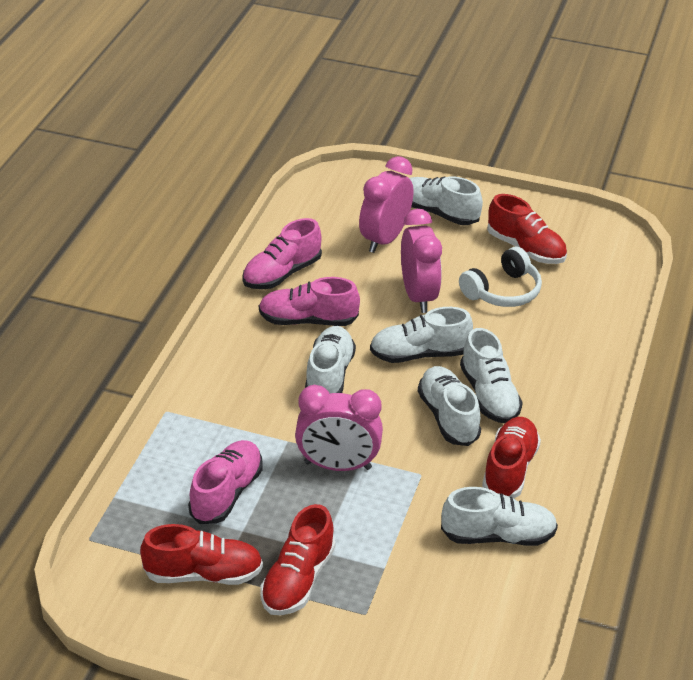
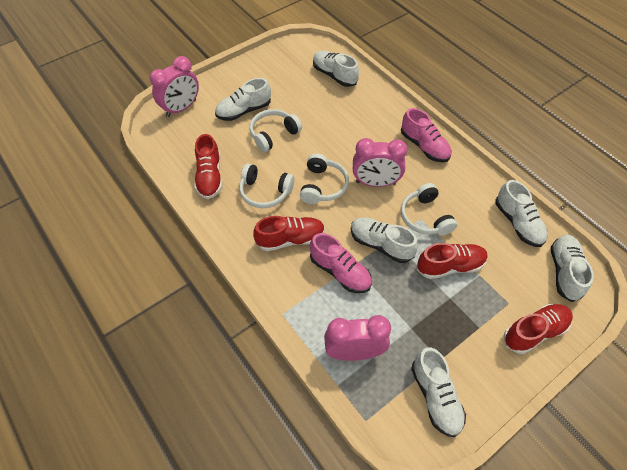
pink shoe: [188,440,262,524] [242,218,322,289] [259,277,360,326] = 3 -> [310,233,372,293] [401,108,452,162] = 2
white headphones: [459,247,542,307] = 1 -> [239,163,294,208] [250,109,302,152] [300,153,349,204] [401,183,457,236] = 4

